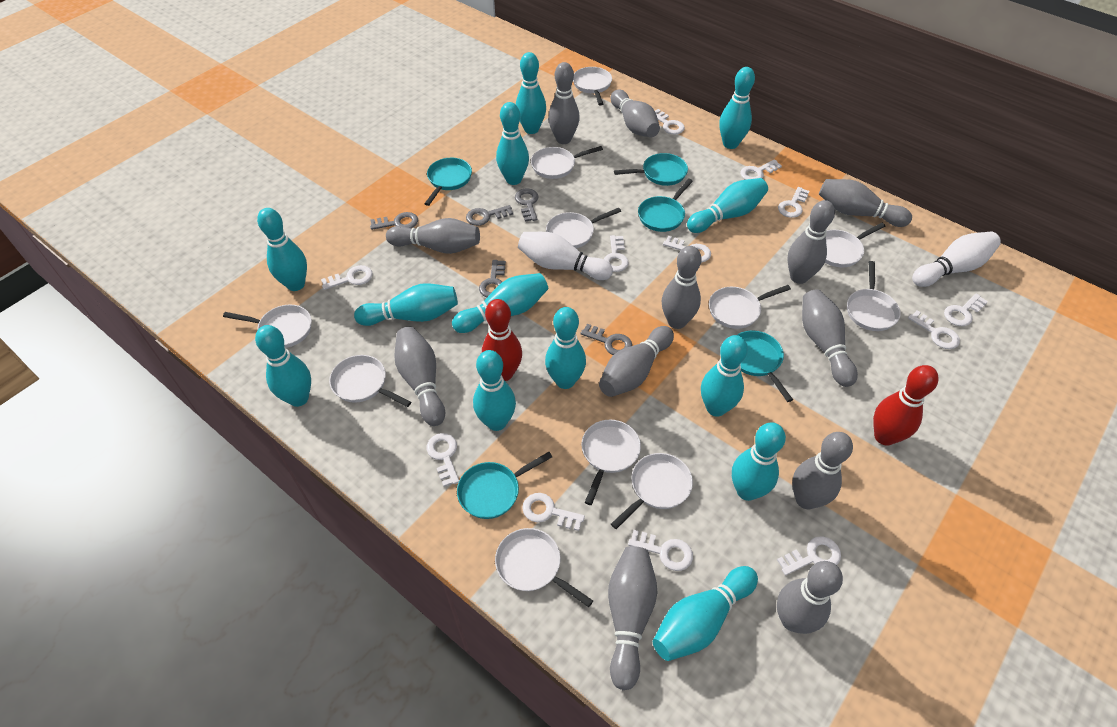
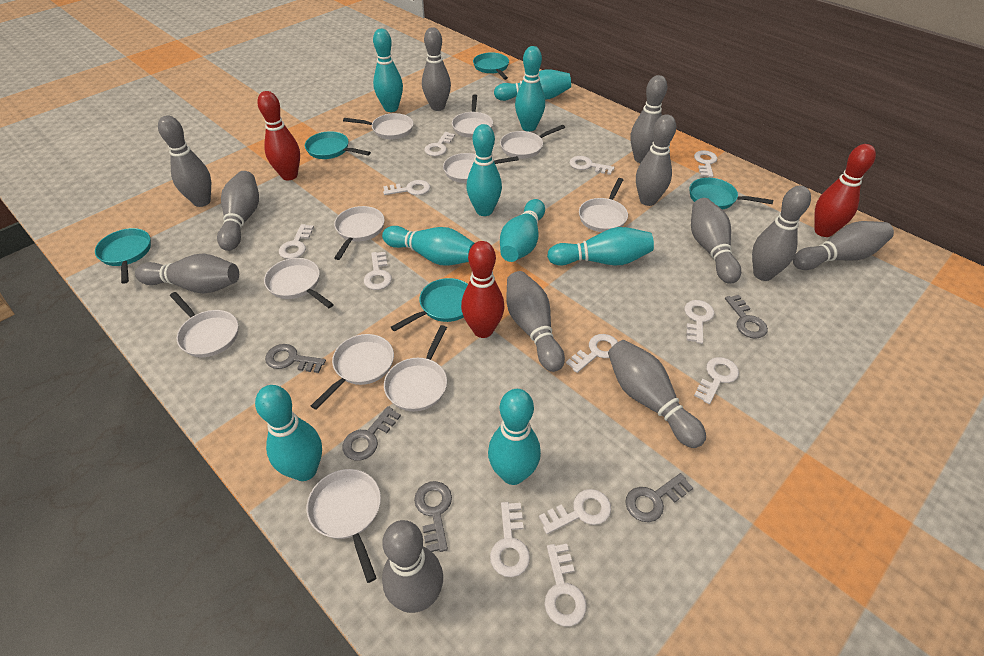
red bowling pin: [482,299,522,381] [873,365,939,446] = 2 -> [257,91,300,180] [461,241,504,338] [814,144,876,237] = 3
turquoise bowling pin: [255,325,311,407] [257,208,307,291] [354,283,458,326] [452,273,548,333] [473,350,516,431] [496,102,529,185] [516,52,546,134] [545,307,586,389] [653,566,758,661] [687,178,768,233] [701,335,748,416] [719,67,755,149] [732,422,786,501] = 13 -> [255,385,322,481] [373,29,403,112] [382,226,475,265] [466,124,502,216] [488,389,541,485] [494,69,571,101] [500,199,545,262] [515,46,545,131] [547,227,654,266] = 9
white bowling pin: [518,232,613,280] [912,232,1001,287] = 2 -> none = 0

